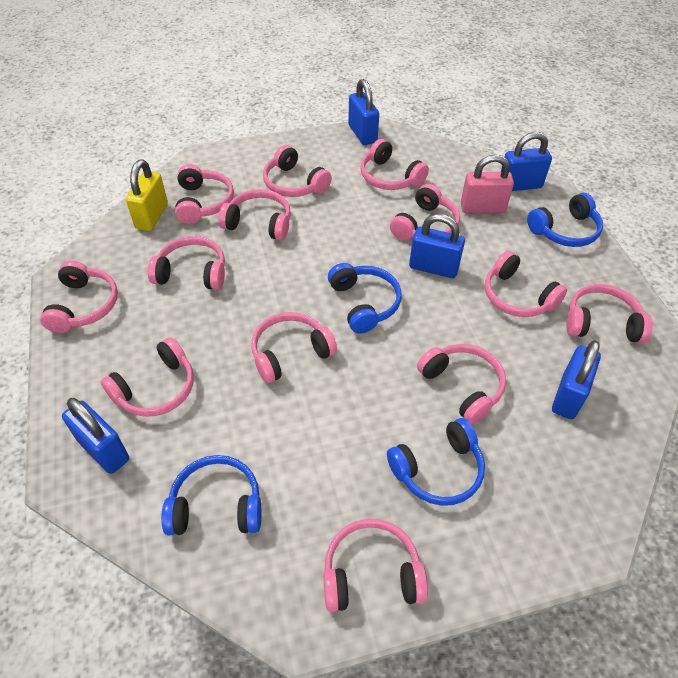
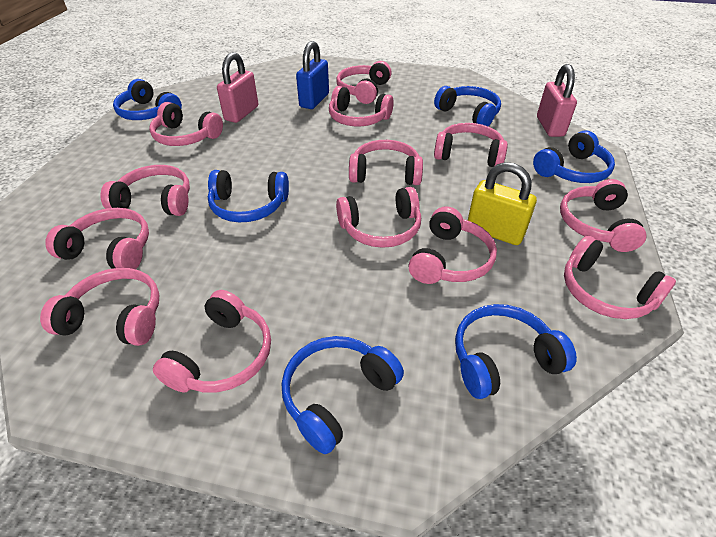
blue headphones: [161,455,261,535] [328,263,402,333] [387,418,485,506] [527,193,603,247] = 4 -> [113,79,182,120] [208,170,289,222] [282,336,404,454] [434,86,501,126] [455,304,577,399] [533,130,615,183] = 6
blue padlock: [62,398,129,474] [348,79,379,145] [409,214,465,278] [501,132,552,191] [552,340,601,419] = 5 -> [296,41,329,109] = 1
pink padlock: [461,154,514,213] = 1 -> [217,52,258,123] [537,64,577,137] = 2

